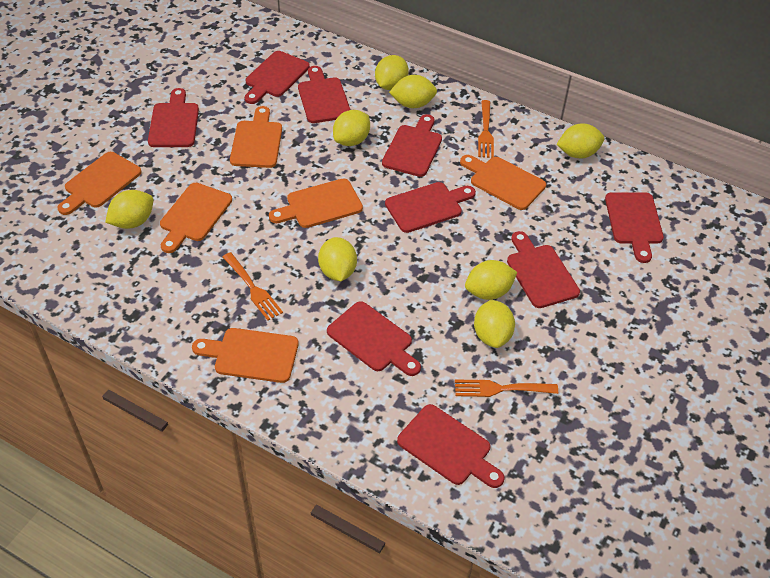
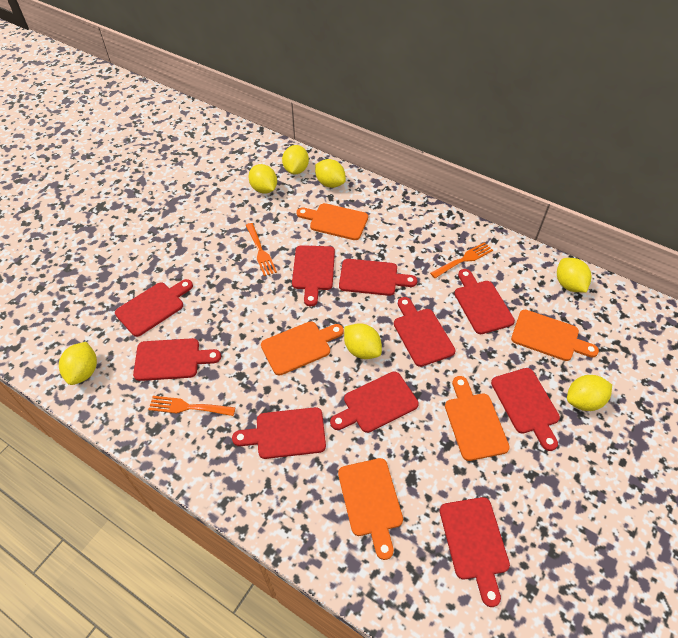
orange cutting board: [57,152,142,215] [160,183,232,253] [192,328,299,383] [230,106,282,168] [269,178,363,228] [460,155,546,210] = 6 -> [261,321,344,376] [296,203,368,240] [338,458,403,560] [445,376,510,461] [511,310,599,361] = 5
red cutting board: [148,88,199,147] [245,51,310,104] [298,66,350,123] [327,301,421,376] [382,114,442,177] [385,182,476,233] [397,404,504,488] [507,231,580,308] [605,192,664,263] = 9 -> [115,279,193,337] [133,338,221,381] [232,407,326,459] [292,245,335,306] [330,372,419,433] [339,259,417,296] [394,297,455,367] [440,497,510,607] [454,269,515,334] [491,368,560,451] = 10
yellow lemon: [105,190,153,229] [318,237,357,281] [333,110,370,146] [375,55,409,90] [389,75,437,108] [465,260,517,300] [474,300,515,348] [557,124,604,158] = 8 -> [59,342,97,385] [248,164,277,194] [282,145,309,174] [315,159,346,188] [344,323,382,359] [557,258,592,292] [567,375,612,411] = 7

